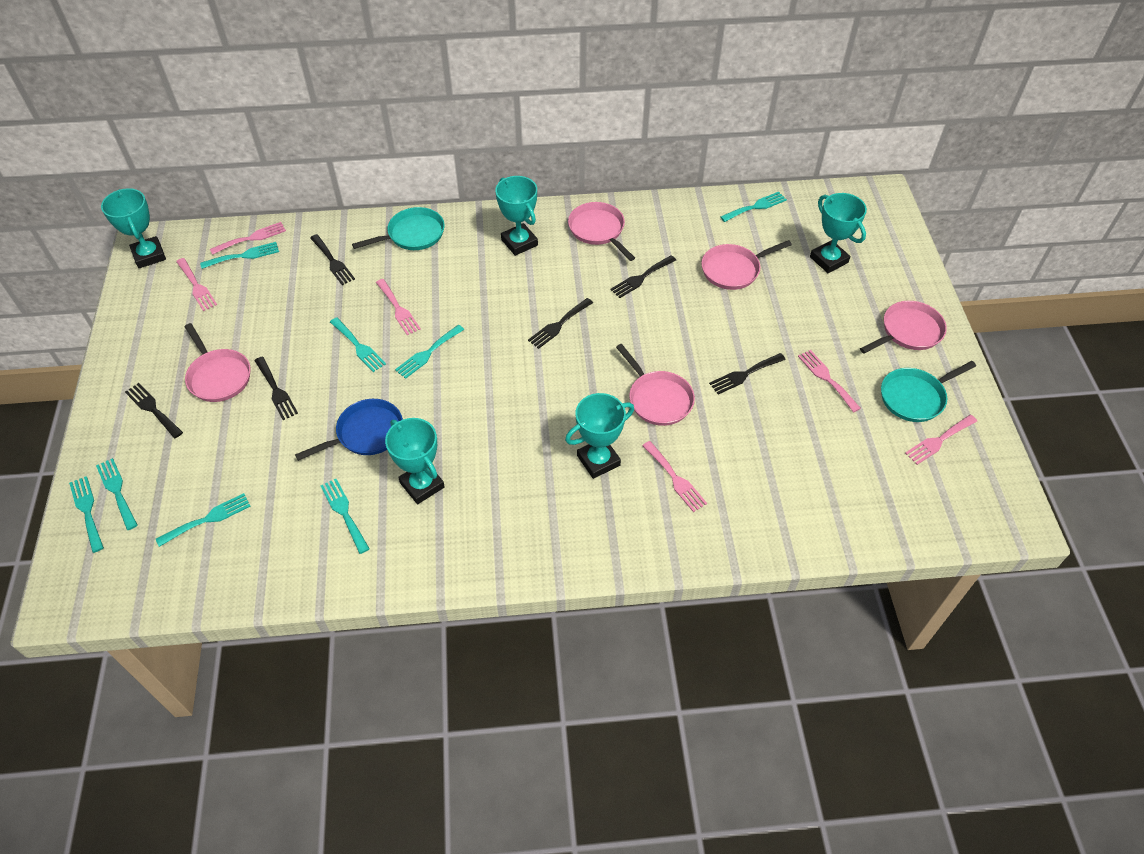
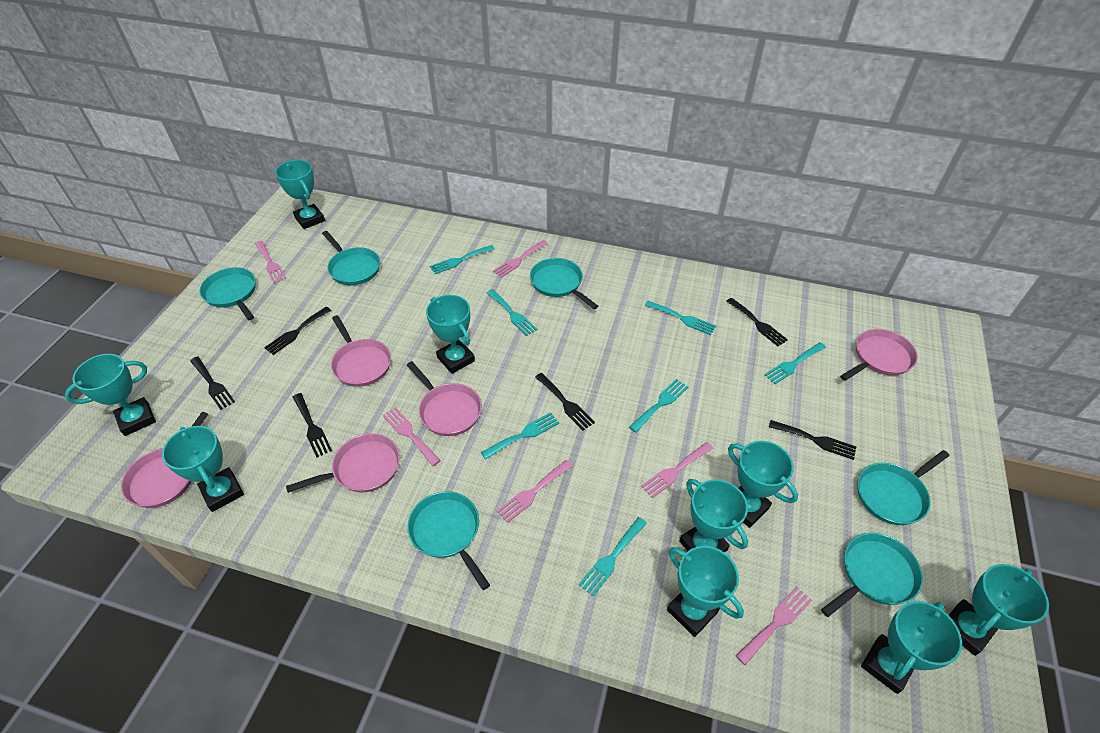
blue pan: [295,399,403,461] = 1 -> none = 0
turquoise fork: [69,476,104,553] [96,458,138,530] [156,493,251,547] [200,242,279,269] [321,479,370,554] [330,317,386,372] [395,325,464,379] [720,192,787,222] = 8 -> [430,245,495,274] [481,412,559,460] [487,289,537,336] [578,517,647,596] [629,379,688,433] [645,301,716,335] [764,342,826,384] = 7
turquoise pan: [352,207,445,250] [881,361,976,422] = 2 -> [199,267,256,320] [322,231,380,285] [407,491,490,590] [530,258,598,309] [821,533,923,617] [858,450,949,525] = 6
turquoise trophy: [101,188,166,268] [385,418,445,504] [495,176,538,256] [565,393,634,479] [810,193,867,273] = 5 -> [65,354,156,436] [162,426,244,512] [275,160,325,229] [426,295,475,374] [667,546,744,637] [680,479,748,553] [728,441,798,528] [861,601,962,694] [949,564,1049,656] = 9

